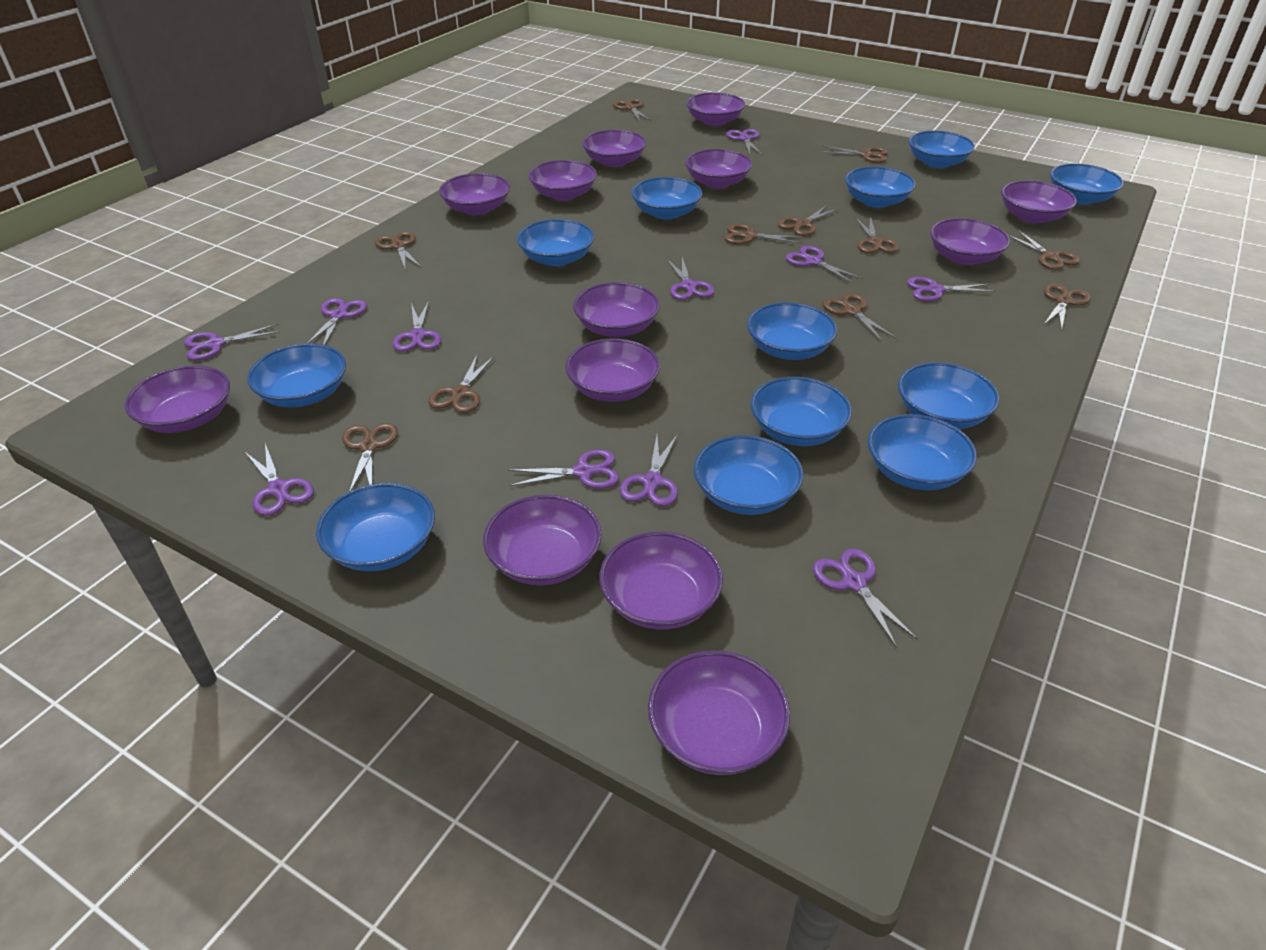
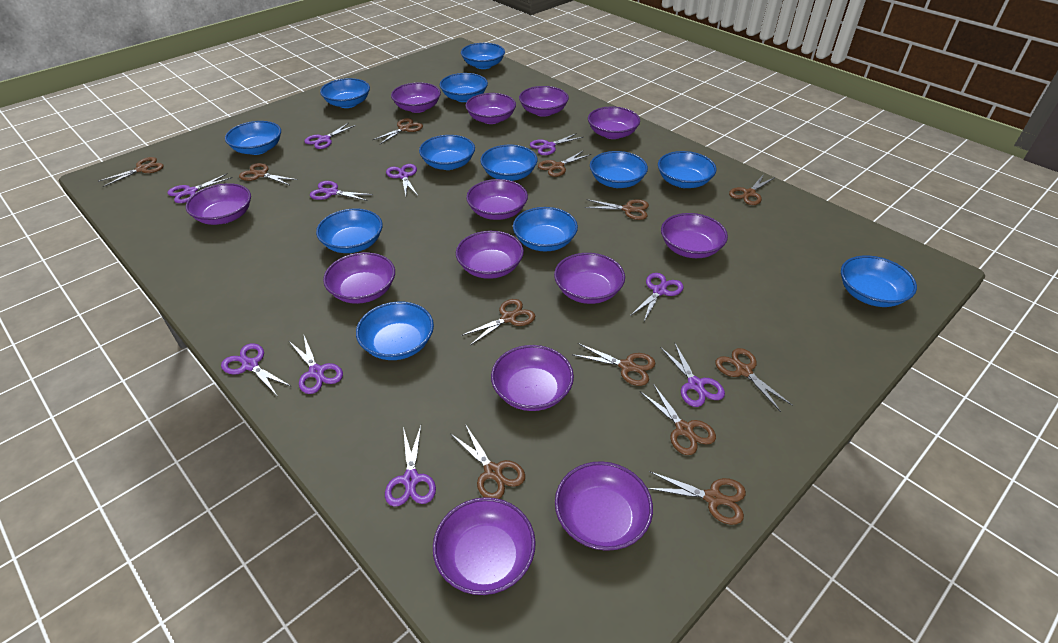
brown scissors: [342,423,398,491] [374,231,422,271] [428,355,495,413] [613,99,651,122] [724,224,803,244] [778,205,840,236] [821,146,888,163] [823,293,897,341] [855,216,899,253] [1008,230,1080,270] [1044,284,1091,331] = 11 -> [98,157,164,187] [239,163,298,185] [373,118,423,144] [451,424,525,499] [461,299,535,345] [538,150,591,177] [573,343,655,386] [585,199,649,220] [640,384,716,455] [648,471,746,525] [715,348,793,412] [729,174,775,205] = 12
purple scissors: [184,324,281,360] [244,444,314,516] [307,298,367,345] [393,301,441,352] [508,449,619,489] [620,435,678,506] [667,257,714,300] [726,129,763,156] [785,246,863,284] [813,549,918,648] [907,277,996,301] = 11 -> [168,173,233,203] [221,343,292,394] [289,336,343,394] [304,123,356,149] [310,181,373,201] [385,426,436,507] [386,164,418,196] [530,133,583,155] [630,273,684,321] [660,342,725,407] = 10

